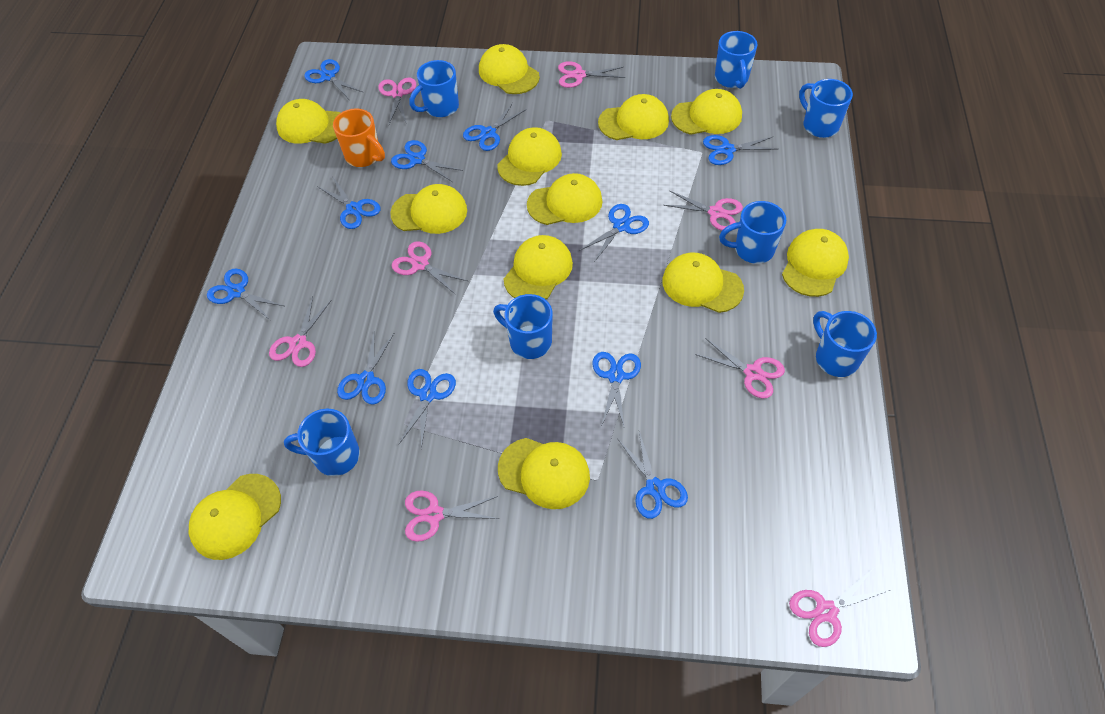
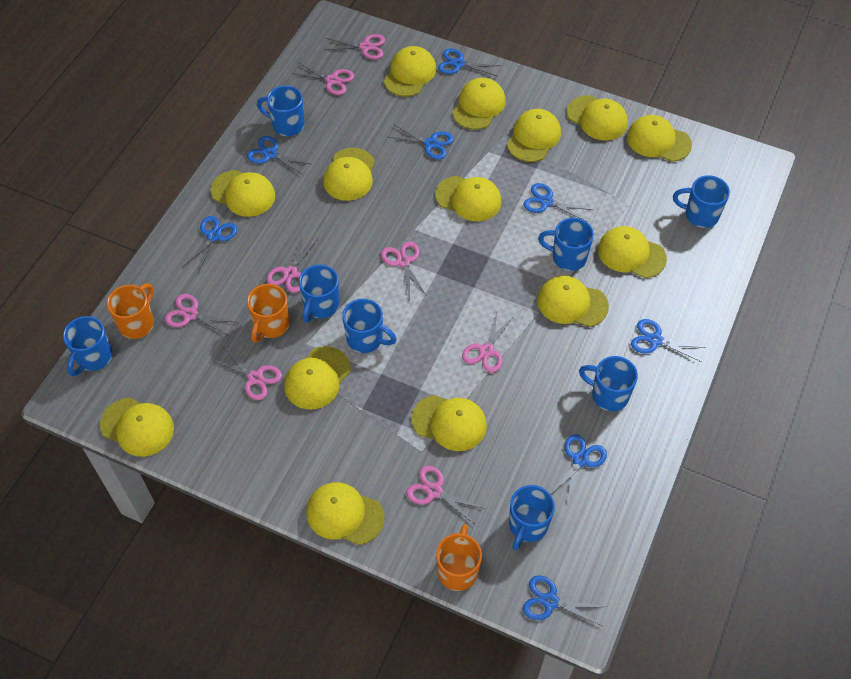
blue mug: [284,409,360,476] [409,60,459,117] [493,294,553,359] [715,31,757,89] [719,201,786,264] [799,79,853,138] [813,311,877,377] = 7 -> [63,316,113,376] [257,85,304,136] [299,264,339,323] [342,299,397,353] [509,485,555,551] [538,218,594,271] [579,356,638,411] [673,175,730,228] = 8
blue scissors: [207,269,284,321] [304,59,364,99] [317,176,380,229] [337,333,394,405] [391,140,463,182] [399,369,456,449] [463,103,525,151] [579,204,649,261] [592,352,641,427] [618,432,688,519] [703,135,778,165] = 11 -> [183,216,237,273] [247,136,313,175] [389,125,454,160] [438,49,501,76] [523,183,593,222] [523,576,607,627] [551,434,607,506] [631,319,706,362] = 8
orange mug: [333,108,385,167] = 1 -> [107,283,154,339] [247,284,290,343] [436,524,482,591] = 3
yellow cap: [189,474,281,560] [276,99,340,144] [390,184,467,234] [479,44,540,94] [497,127,562,186] [498,438,590,509] [504,235,573,299] [527,173,603,225] [598,94,669,140] [662,253,744,313] [671,89,742,135] [782,229,849,297] = 12 -> [100,398,174,457] [210,170,275,217] [284,346,350,410] [306,482,384,545] [323,148,375,201] [384,46,436,97] [412,395,487,451] [436,176,501,221] [452,78,506,130] [507,109,561,162] [537,276,609,327] [567,95,628,140] [598,226,667,278] [627,115,692,162] = 14

